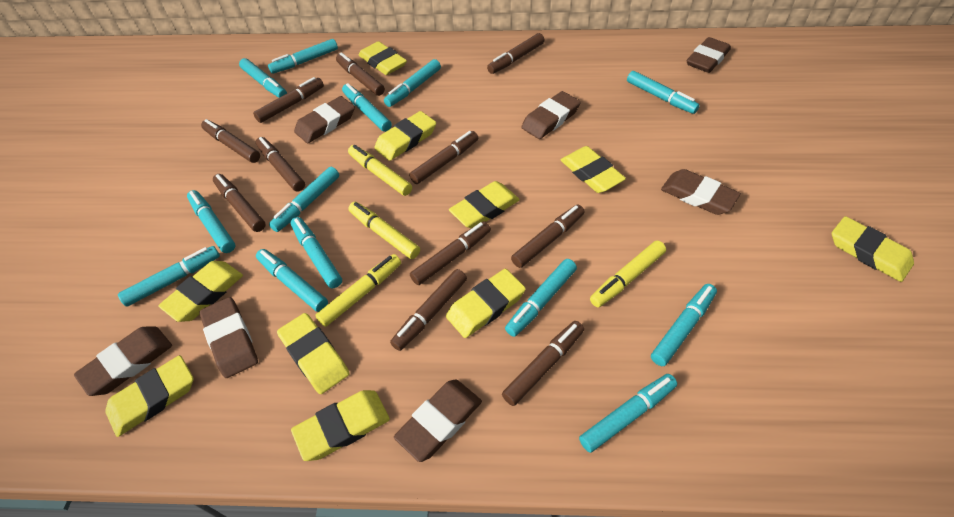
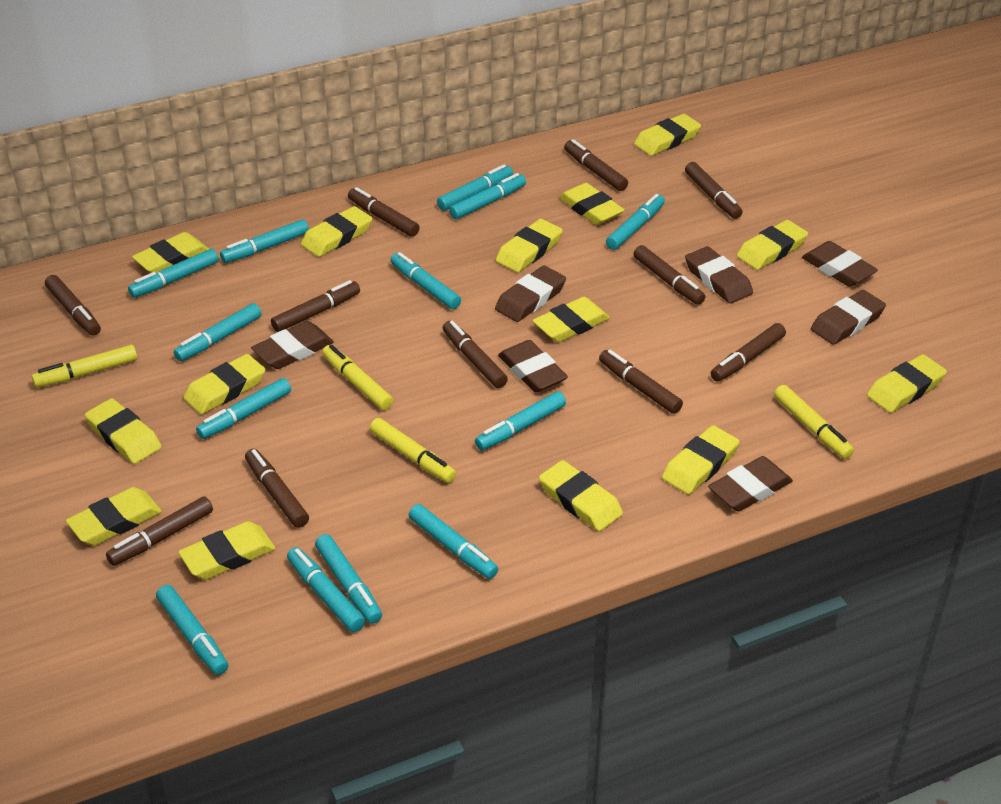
yellow eraser: [105,355,194,437] [158,261,243,322] [277,313,350,394] [291,390,390,461] [358,41,407,75] [374,111,436,161] [446,269,526,338] [449,181,520,228] [561,146,626,193] [832,216,914,282] = 10 -> [66,487,162,545] [85,398,162,464] [132,232,209,273] [178,521,276,579] [183,354,265,414] [301,206,372,257] [496,219,563,272] [532,297,610,342] [539,460,623,531] [559,183,625,225] [634,114,701,156] [662,425,740,494] [737,220,808,270] [867,354,947,413] = 14

